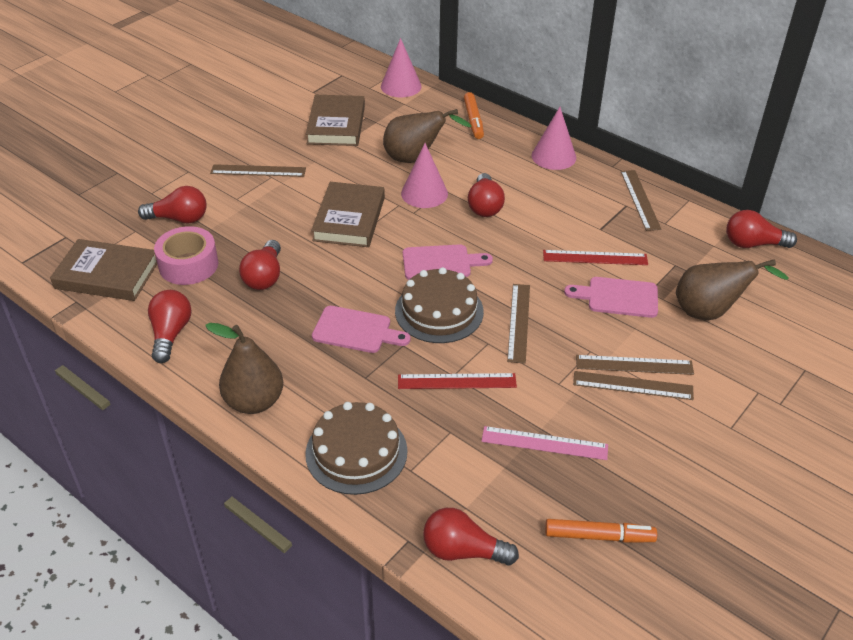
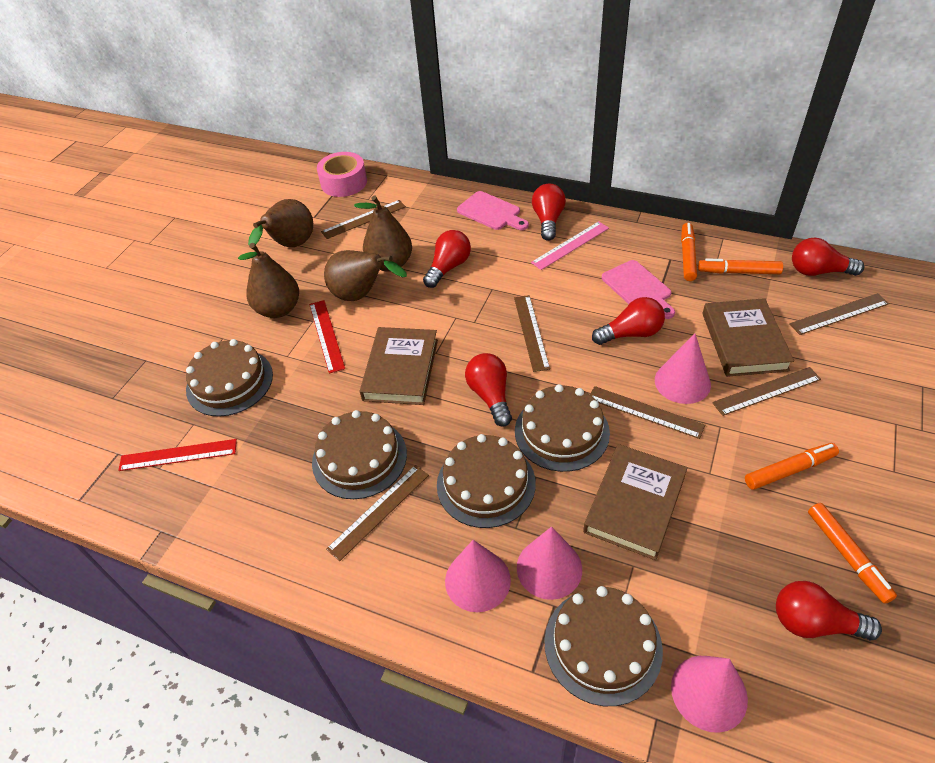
brown cake: [305,402,408,495] [395,267,484,343] = 2 -> [186,339,273,417] [312,410,407,499] [437,434,536,528] [515,384,610,472] [544,586,663,706] = 5
brown pear: [205,323,283,414] [383,109,472,163] [676,259,788,320] = 3 -> [238,243,299,318] [248,199,313,247] [324,250,407,301] [354,195,412,272] = 4
brown ruler: [210,164,306,177] [507,284,530,364] [573,371,694,400] [576,355,694,375] [621,170,661,231] = 5 -> [321,200,406,239] [326,465,429,561] [514,295,550,372] [590,386,705,439] [712,367,821,416] [789,293,889,335] = 6
orange marker: [464,92,484,139] [545,519,657,543] = 2 -> [681,223,697,281] [698,258,783,274] [745,443,839,490] [808,503,897,604] = 4
pink cone: [381,38,422,98] [401,143,448,208] [532,107,576,170] = 3 -> [445,540,511,612] [517,526,582,600] [655,334,711,404] [671,656,748,733] = 4
pink cutting board: [312,306,411,353] [403,244,493,280] [564,277,658,318] = 3 -> [457,191,529,230] [602,260,675,319] = 2

